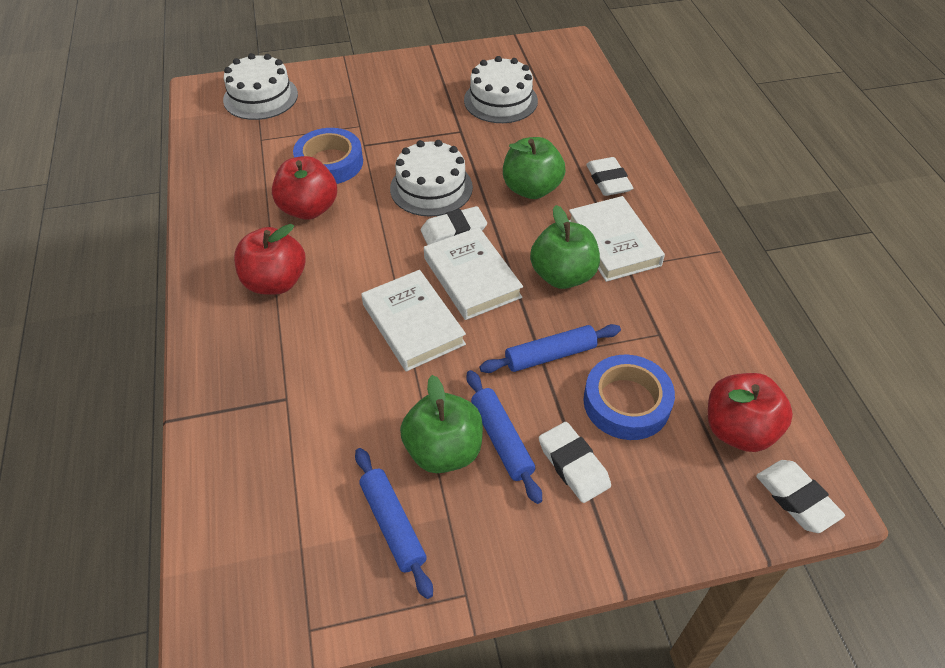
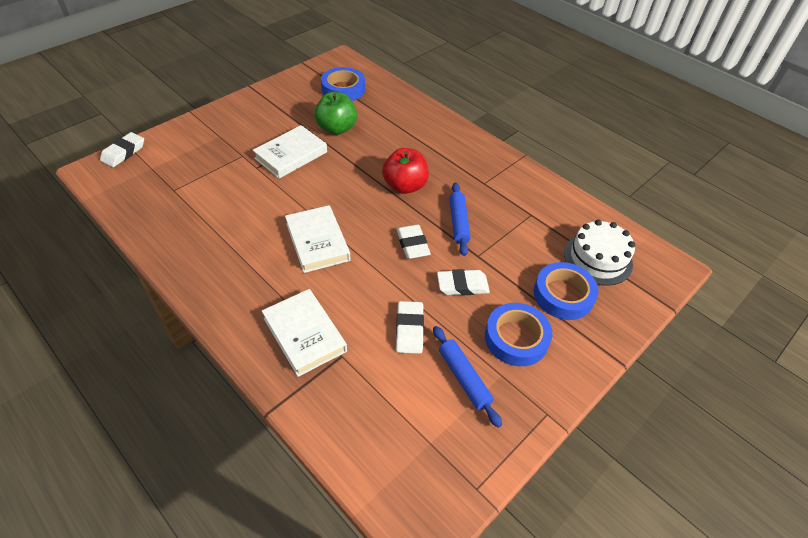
blue rolling pin: [355,448,433,599] [467,370,542,504] [479,324,621,373] = 3 -> [433,326,502,428] [449,182,471,256] = 2
blue tape: [293,128,363,184] [583,355,675,440] = 2 -> [321,67,365,101] [485,303,553,366] [533,262,599,320] = 3
green apple: [400,375,483,473] [503,137,566,199] [530,205,600,289] = 3 -> [314,92,357,135] = 1
red apple: [234,224,306,295] [272,156,337,220] [708,373,793,452] = 3 -> [382,148,429,194] = 1
white cake: [223,53,298,120] [390,140,473,217] [464,56,538,123] = 3 -> [564,220,635,286] = 1

